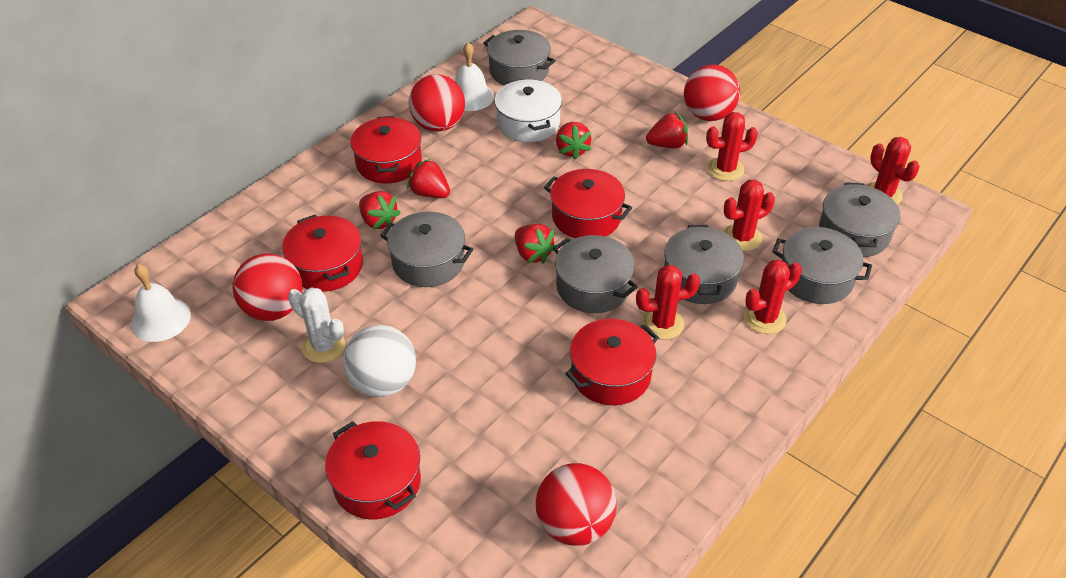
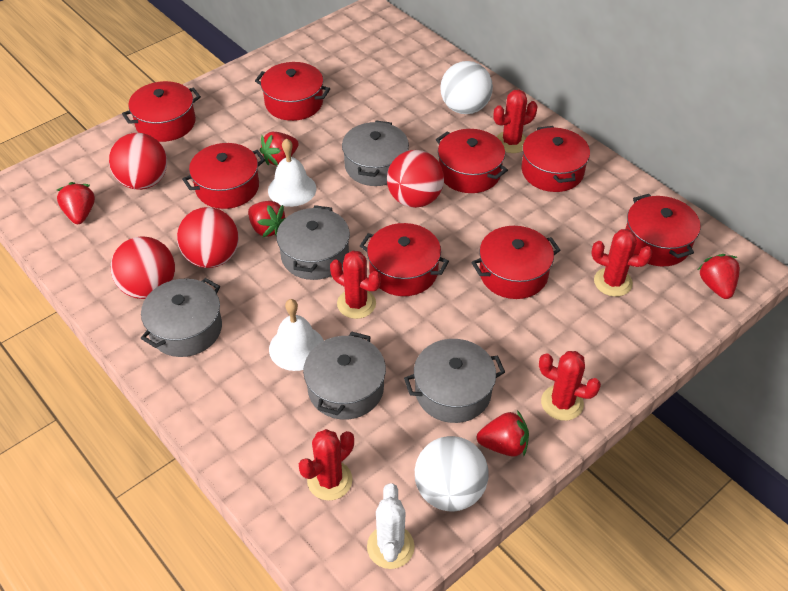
grey pot: [380,212,473,287] [483,30,555,85] [553,235,638,313] [664,225,744,304] [772,227,872,304] [819,182,900,257] = 6 -> [141,278,222,357] [277,205,350,280] [303,331,386,420] [342,120,409,186] [404,339,505,423] = 5
red pot: [282,215,363,292] [325,421,421,519] [350,116,422,183] [544,169,632,238] [565,319,659,405] = 5 -> [122,81,201,142] [182,143,265,209] [255,62,330,121] [360,223,449,296] [436,129,508,193] [471,226,560,299] [521,126,590,192] [626,194,701,266] = 8
white ball: [343,325,416,397] = 1 -> [415,436,489,511] [440,61,493,114] = 2
white pot: [494,79,562,142] = 1 -> none = 0

